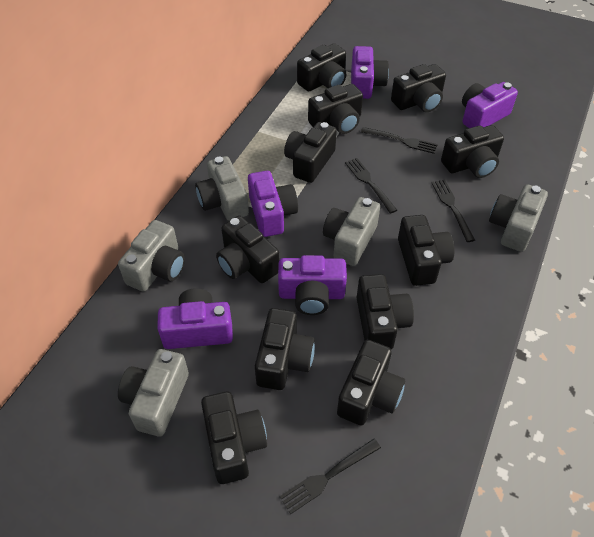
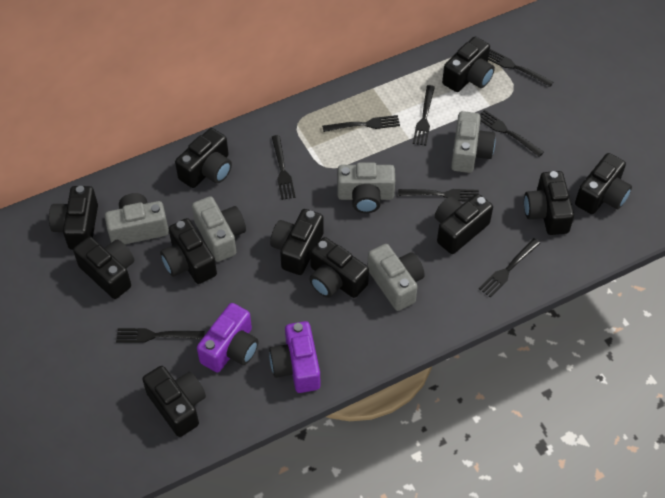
black fork: [280,439,381,514] [345,158,397,214] [361,127,438,154] [431,179,475,242] = 4 -> [116,328,205,343] [272,135,296,200] [322,115,400,132] [398,189,479,202] [413,85,435,146] [479,238,540,298] [480,110,544,157] [488,49,553,87] = 8
purple camera: [157,288,233,349] [248,171,298,237] [278,255,347,315] [351,46,389,99] [462,82,518,128] = 5 -> [197,303,258,373] [269,321,320,393] = 2

